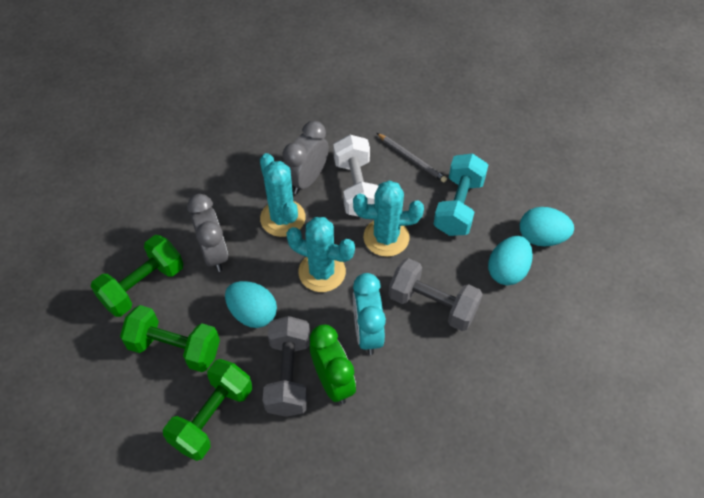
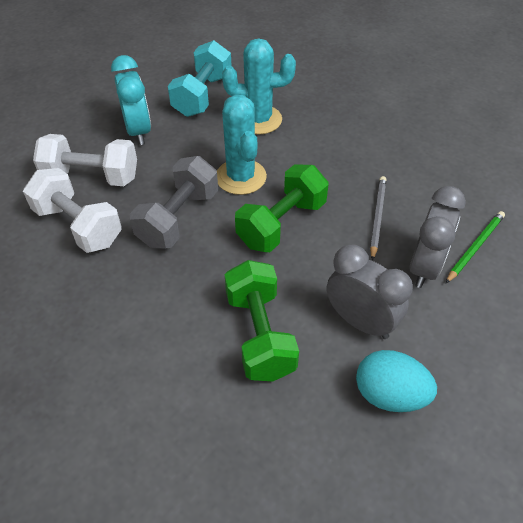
green clock: [310,325,356,404] = 1 -> none = 0
green dumbbell: [91,235,183,317] [120,305,220,372] [163,359,252,461] = 3 -> [225,260,299,382] [235,164,329,252] = 2
green pencil: none = 0 -> [446,211,505,283] = 1
grey dumbbell: [263,316,310,417] [389,258,483,331] = 2 -> [130,156,218,248] = 1
turquoise cactus: [260,153,306,237] [286,217,355,292] [353,180,424,257] = 3 -> [217,95,267,195] [222,38,296,135] = 2
turquoise egg: [225,281,277,328] [488,236,533,286] [520,207,574,246] = 3 -> [356,350,437,412] = 1
white dumbbell: [333,135,378,217] = 1 -> [23,168,122,253] [33,134,137,186] = 2

